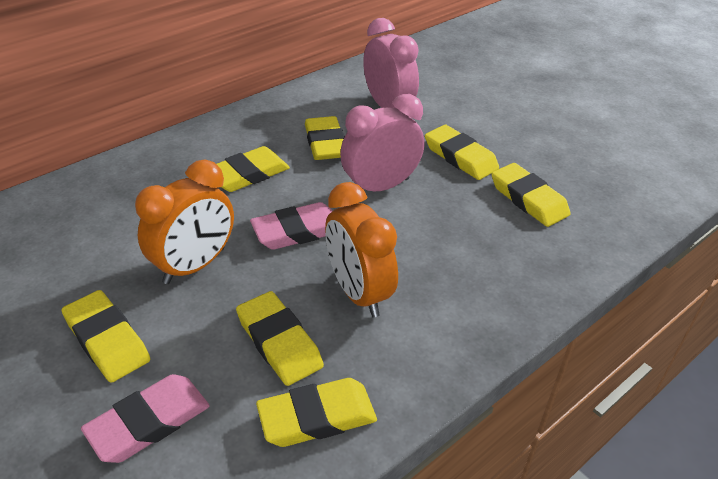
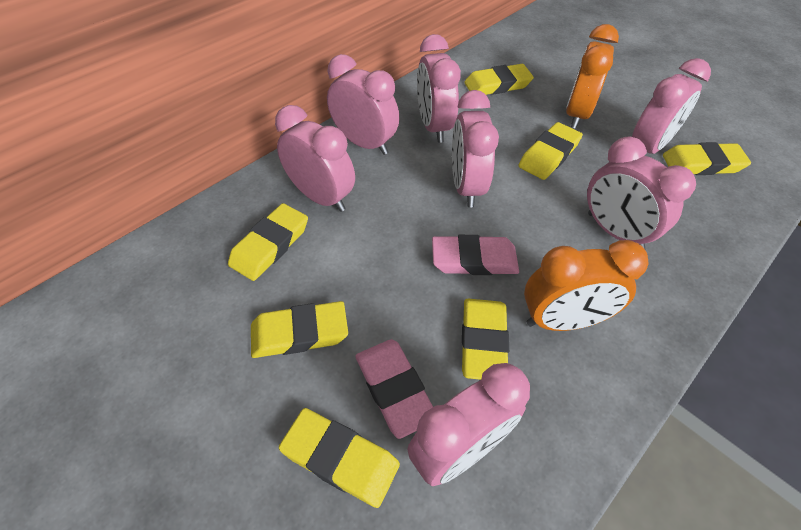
pink clock: [340,94,424,191] [363,18,419,108] = 2 -> [275,105,355,212] [327,54,399,155] [407,363,530,486] [417,34,461,143] [452,90,499,207] [587,137,696,249] [632,58,711,154] = 7

